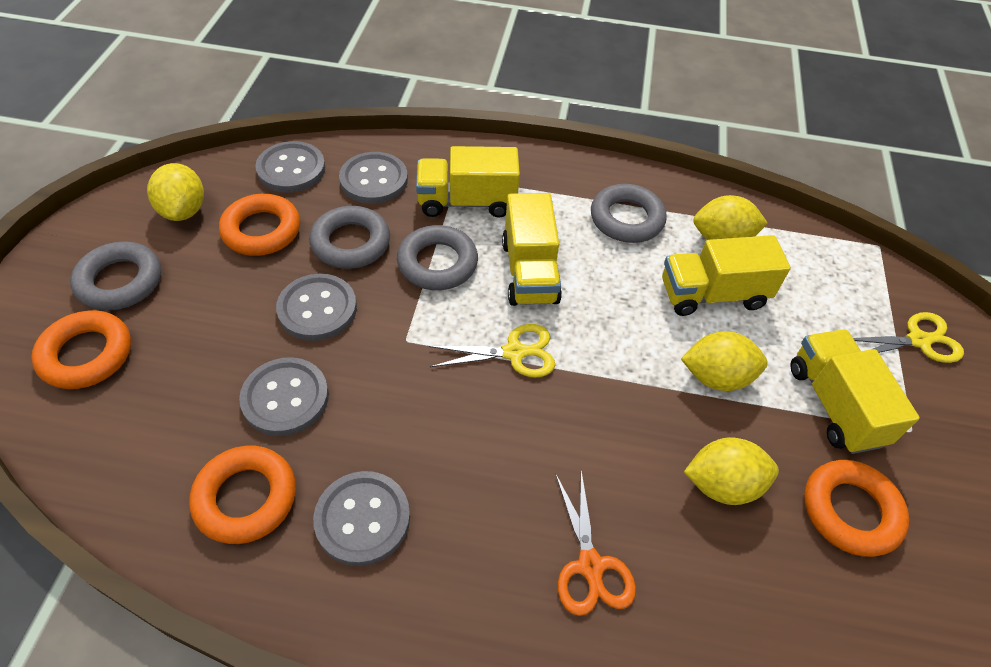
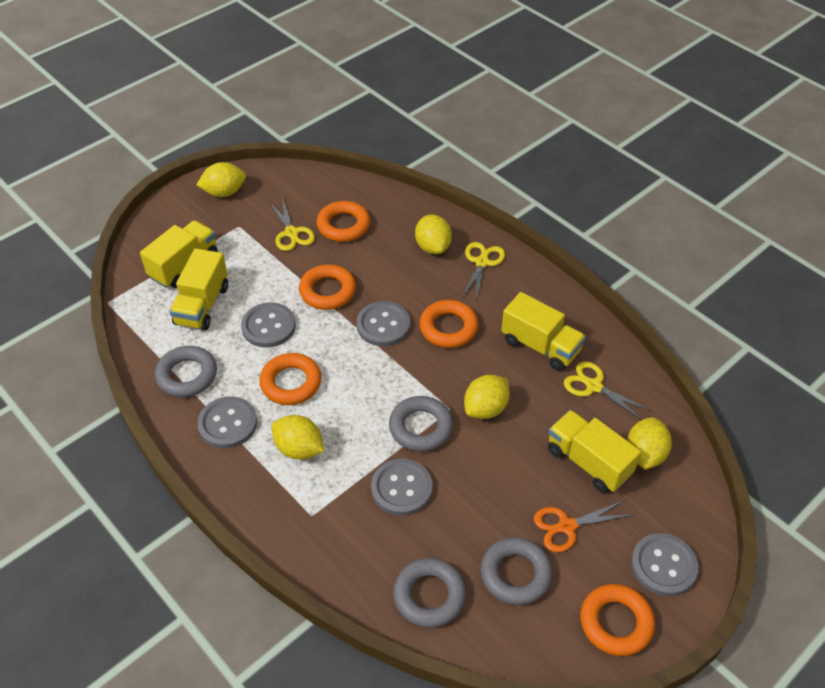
orange ring: [31,310,131,389] [189,446,296,544] [219,194,300,256] [804,460,909,557] = 4 -> [259,353,322,405] [299,264,356,310] [316,201,370,242] [419,300,479,348] [580,584,655,656] = 5
yellow lemon: [147,163,204,221] [681,331,768,391] [684,437,779,505] [693,195,768,240] = 4 -> [197,162,246,197] [272,415,324,460] [415,214,452,254] [464,375,510,419] [627,417,672,470] = 5
yellow scissors: [429,324,555,377] [853,312,964,363] = 2 -> [269,197,315,251] [462,242,505,302] [564,361,651,420] = 3

